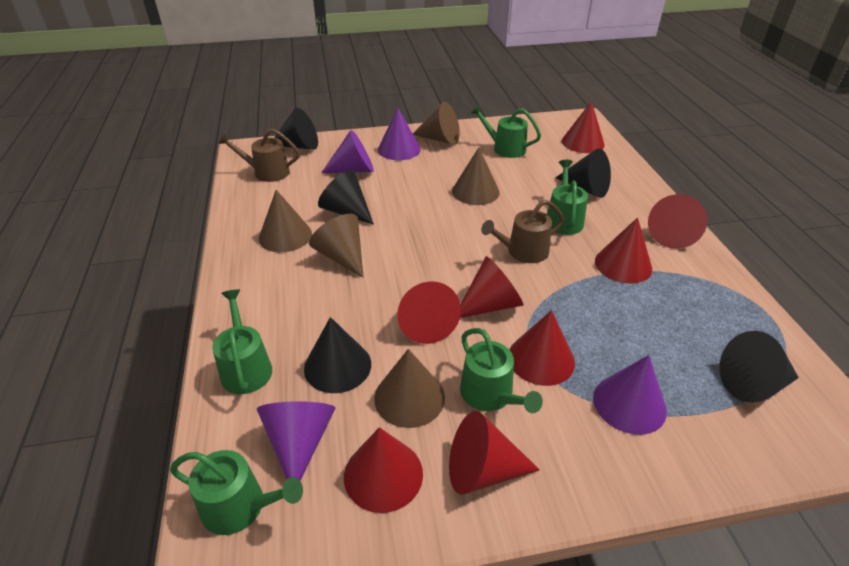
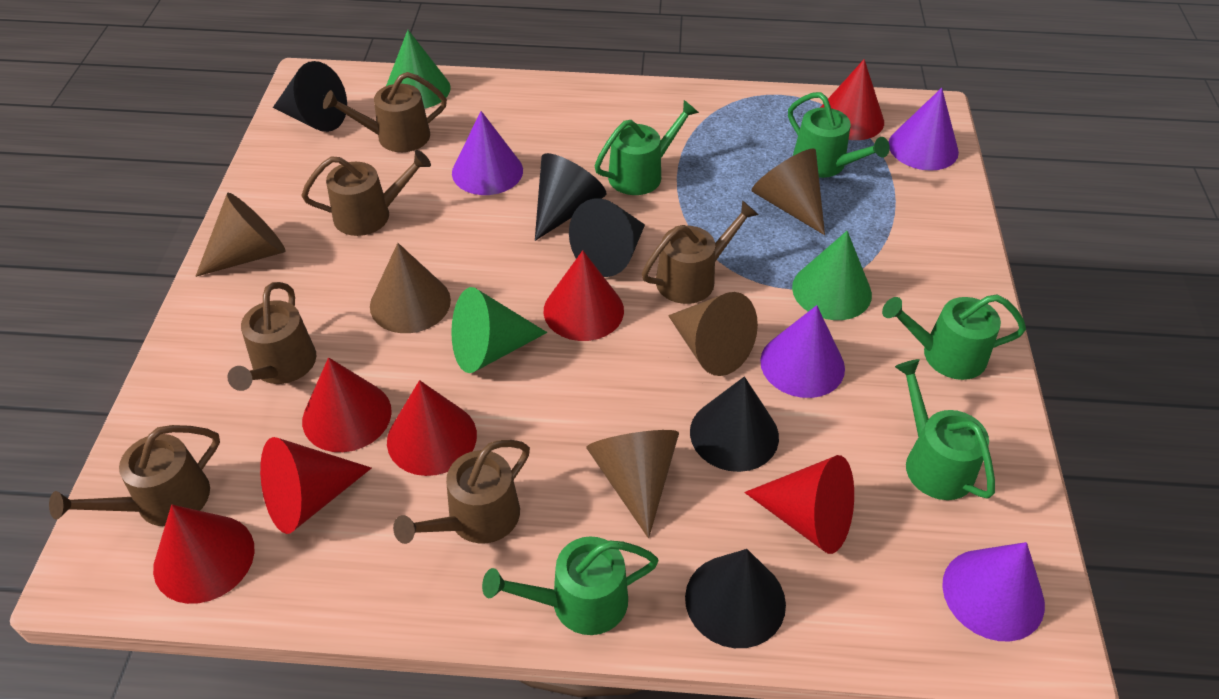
brown watering can: [218,129,300,182] [481,200,564,263] = 2 -> [49,425,220,526] [227,282,316,391] [302,150,431,236] [323,72,447,152] [393,440,530,544] [642,200,758,304] = 6
green cone: none = 0 -> [386,30,451,109] [451,287,547,373] [792,231,872,320] = 3
red cone: [344,427,423,513] [397,281,461,344] [449,411,540,494] [460,256,523,318] [509,310,575,386] [562,101,605,153] [595,217,652,284] [648,194,707,249] = 8 -> [153,505,254,604] [260,437,371,534] [302,357,392,452] [387,380,477,476] [544,250,624,341] [744,455,854,554] [820,59,884,140] = 7

